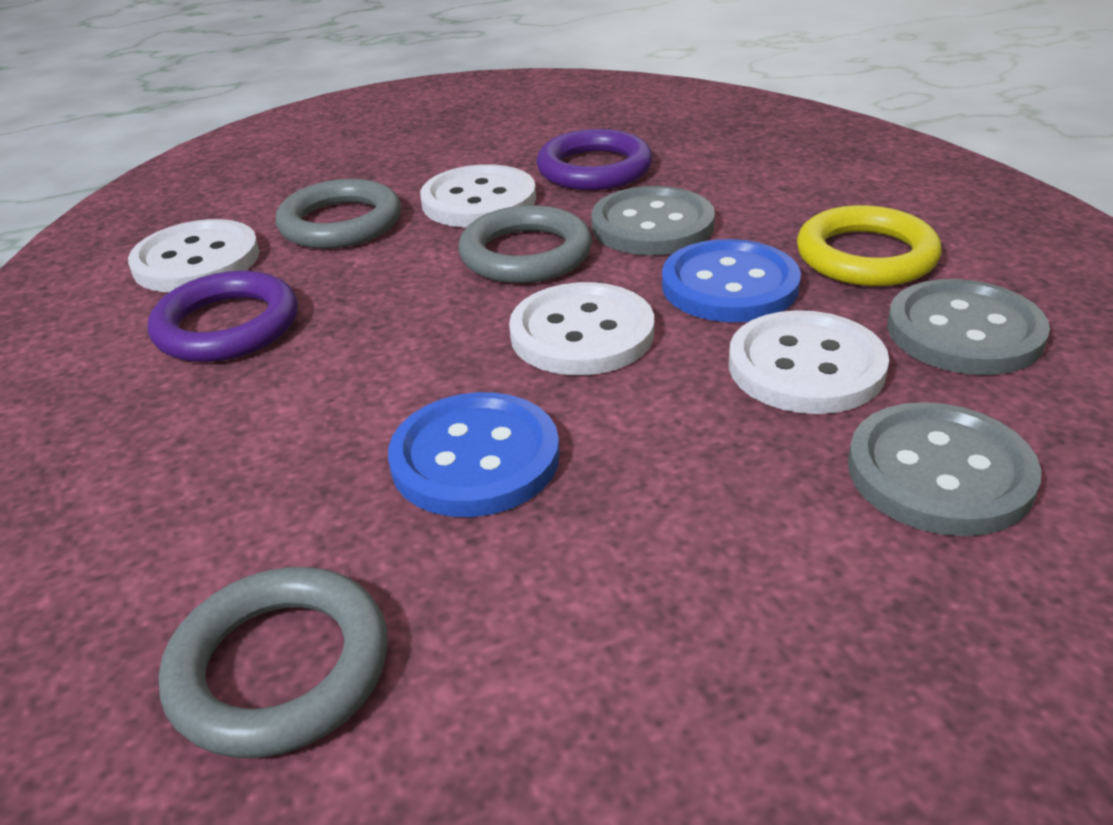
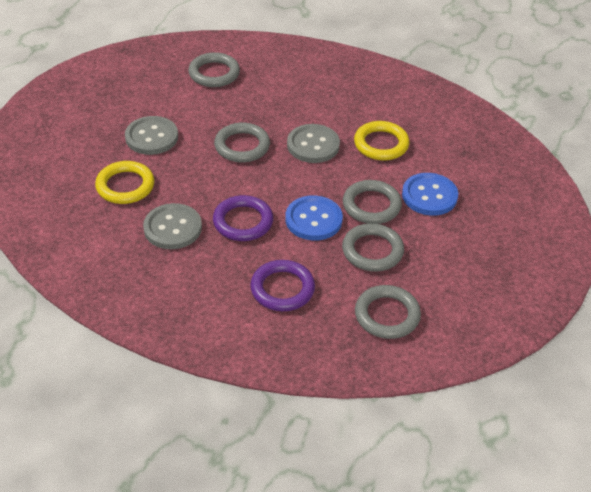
grey ring: [159,567,388,758] [276,179,401,249] [458,205,592,283] = 3 -> [188,52,240,87] [214,123,270,162] [342,223,404,272] [343,180,402,224] [355,285,421,339] = 5
white button: [128,219,259,292] [420,164,536,227] [509,282,654,375] [729,310,889,414] = 4 -> none = 0
yellow ring: [797,205,942,286] = 1 -> [95,161,155,204] [354,121,410,160] = 2

